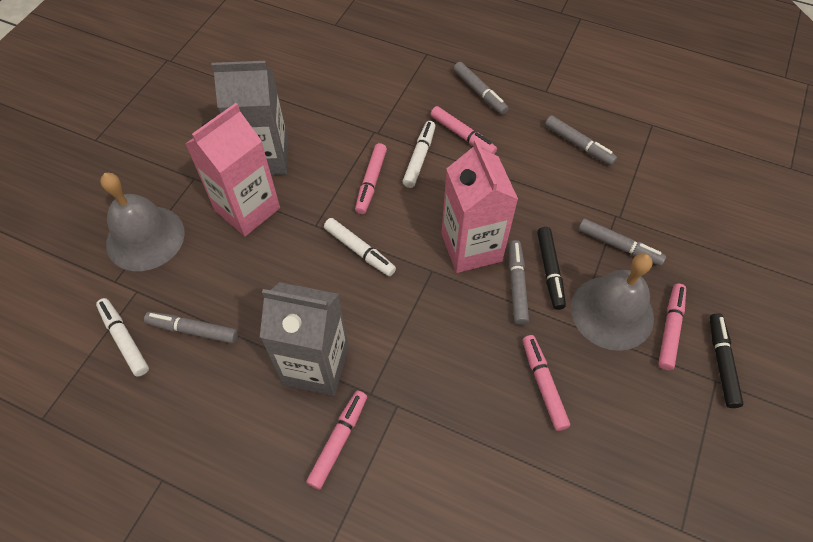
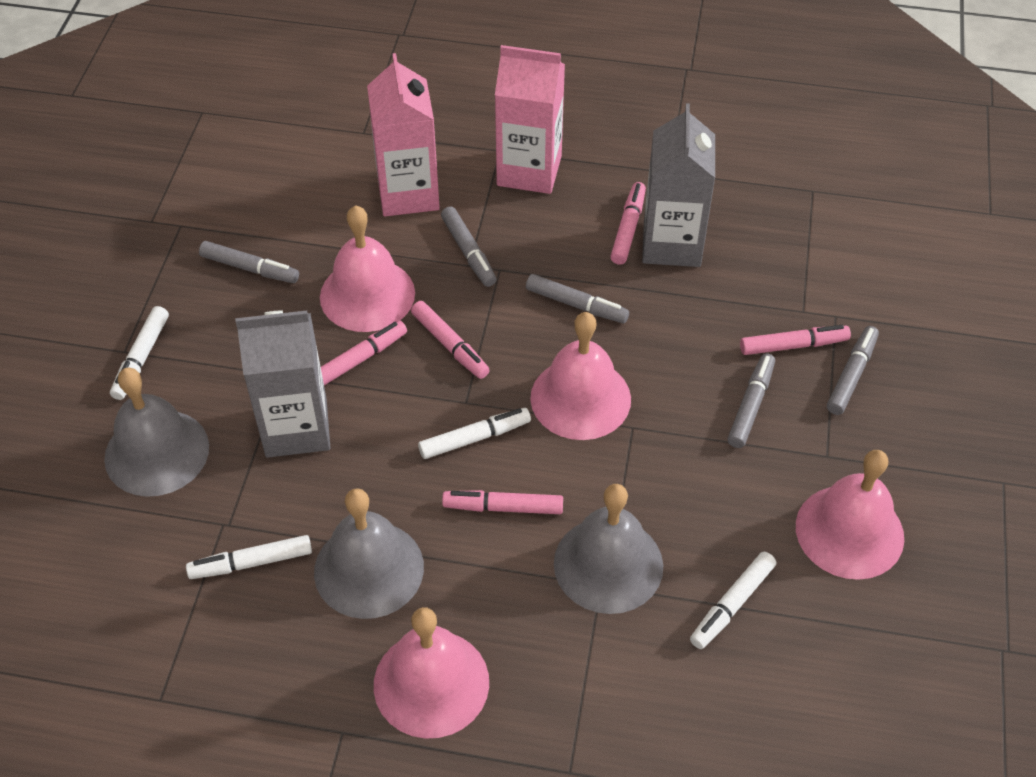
black marker: [537,227,566,310] [710,313,744,408] = 2 -> none = 0
grey bell: [100,173,185,271] [571,253,654,351] = 2 -> [104,368,209,497] [314,488,424,619] [554,484,663,614] = 3
pink bell: none = 0 -> [320,205,415,332] [374,607,489,739] [530,312,631,440] [796,450,904,580] = 4
white marker: [96,298,149,377] [324,218,396,276] [402,121,436,188] = 3 -> [110,306,169,400] [186,535,312,579] [418,408,531,459] [690,551,776,649] = 4

